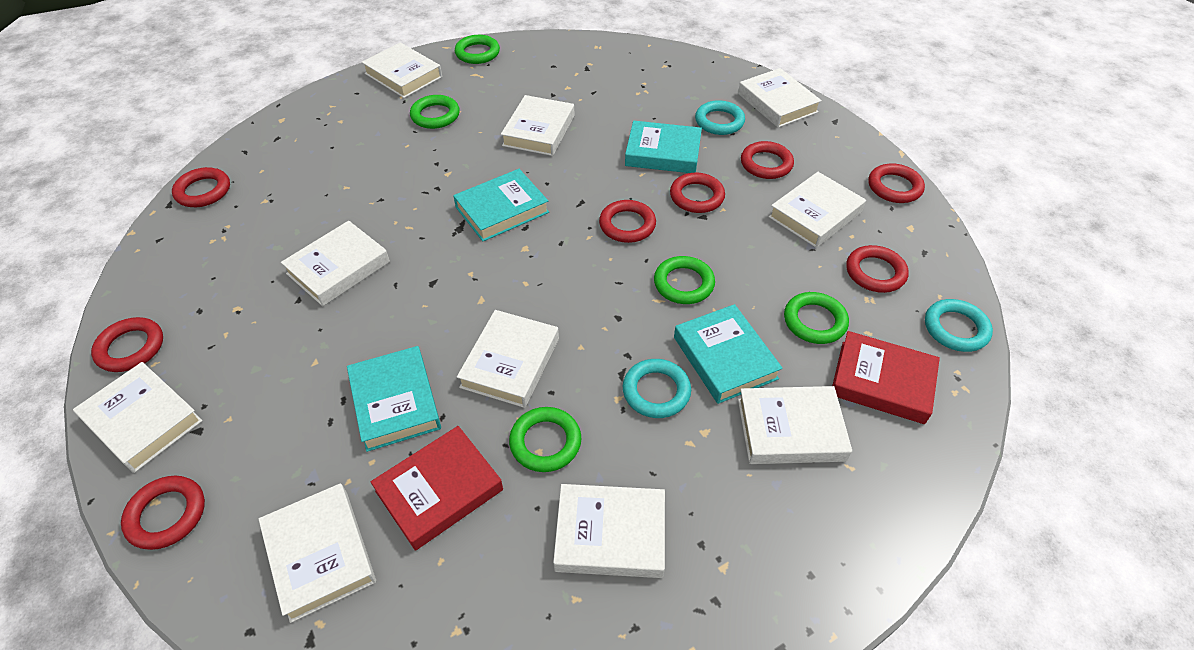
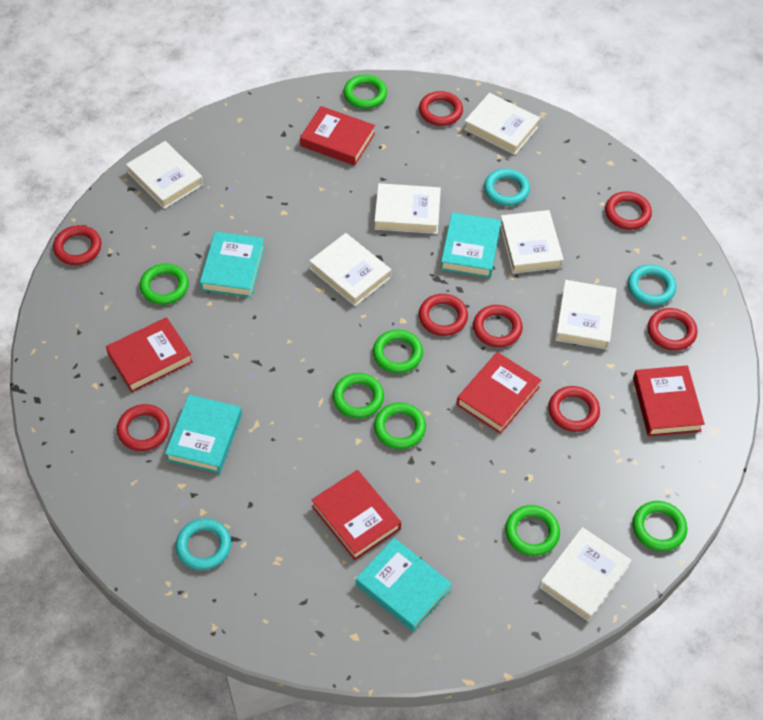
green ring: [410,95,460,129] [455,35,500,64] [509,407,581,472] [654,256,715,304] [784,292,849,344] = 5 -> [140,264,189,305] [333,373,384,419] [343,75,387,109] [373,330,423,373] [374,403,426,449] [505,505,560,556] [633,501,687,551] = 7
red book: [370,426,503,551] [832,331,940,424] = 2 -> [106,317,193,392] [300,106,375,166] [311,470,401,560] [456,352,541,434] [633,365,705,436] = 5
white book: [73,362,203,473] [258,483,376,623] [281,221,390,306] [362,42,442,98] [457,310,559,408] [501,95,574,156] [553,484,665,578] [738,68,822,128] [738,386,852,464] [769,172,866,248] = 10 -> [126,141,203,209] [309,233,391,306] [374,183,441,234] [464,93,540,155] [500,210,564,274] [539,527,632,622] [555,280,617,350] = 7

